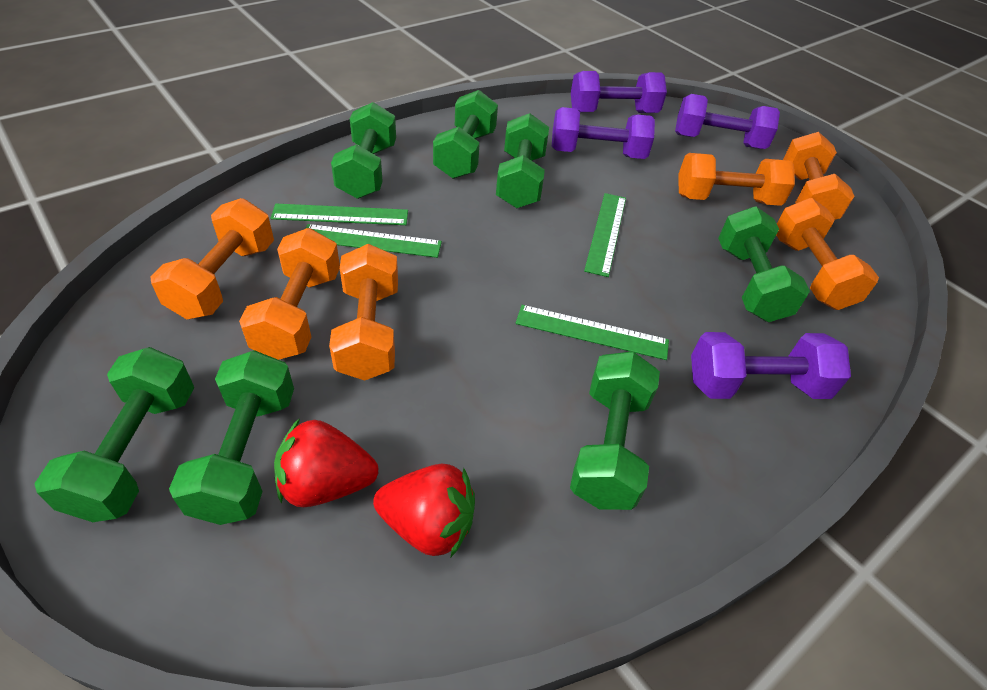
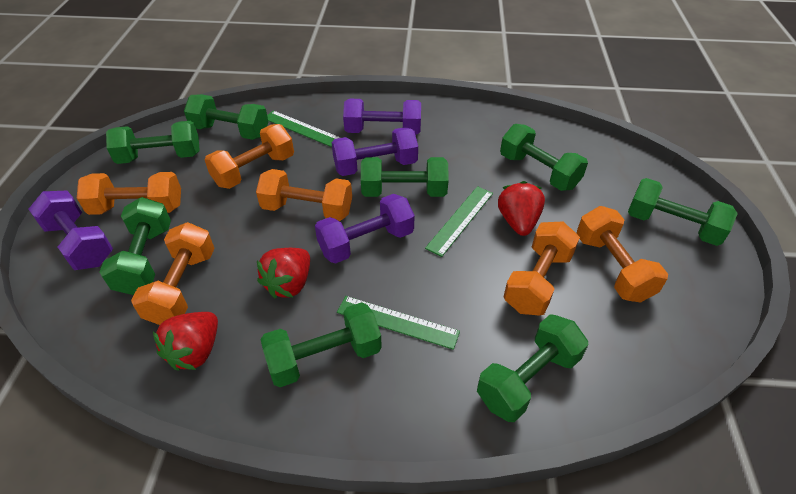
green dumbbell: [34,347,194,522] [169,350,294,525] [331,102,396,199] [433,90,498,179] [496,113,549,208] [570,351,660,510] [718,206,810,322] = 7 -> [99,197,171,295] [106,121,200,164] [184,94,269,140] [261,302,382,387] [361,157,449,197] [477,314,589,422] [500,124,588,191] [628,178,738,246] = 8
green ruler: [270,204,408,225] [305,224,442,258] [516,305,669,360] [584,193,626,277] = 4 -> [267,110,340,147] [337,296,460,350] [425,186,493,257] = 3
red strawberry: [274,418,378,507] [373,464,475,557] = 2 -> [153,312,218,371] [257,248,310,298] [498,181,545,236] = 3

